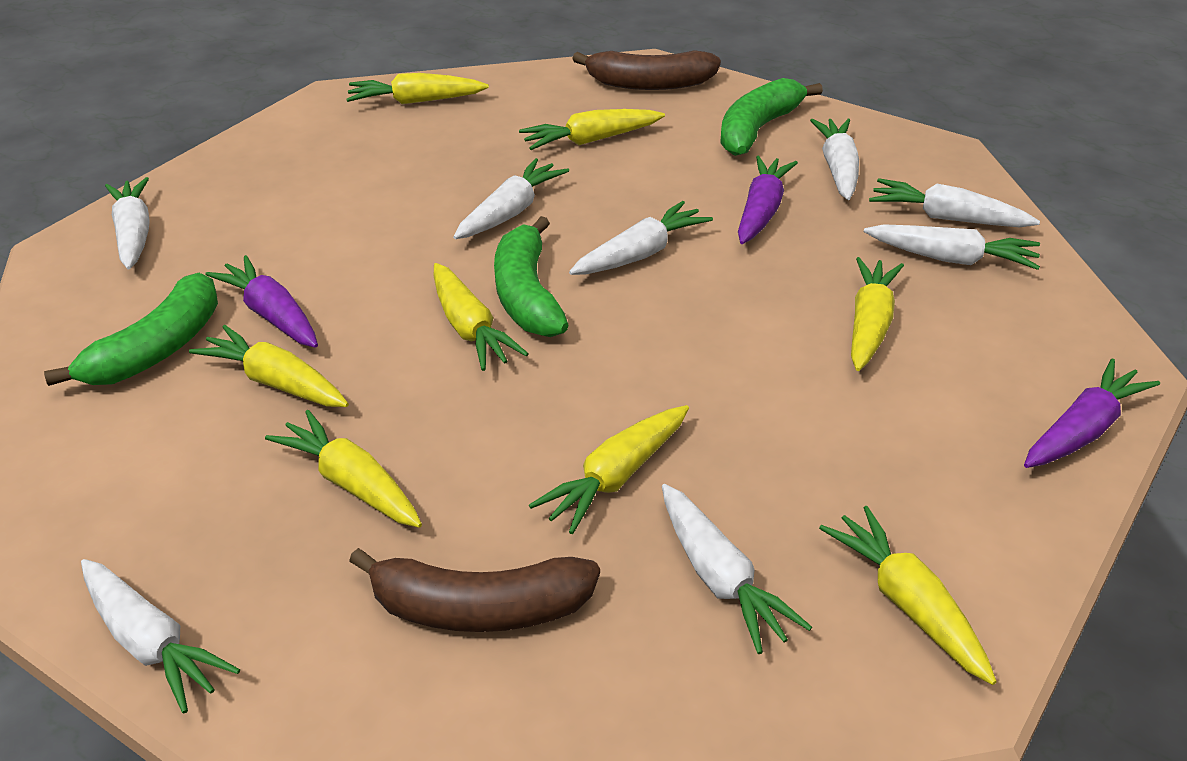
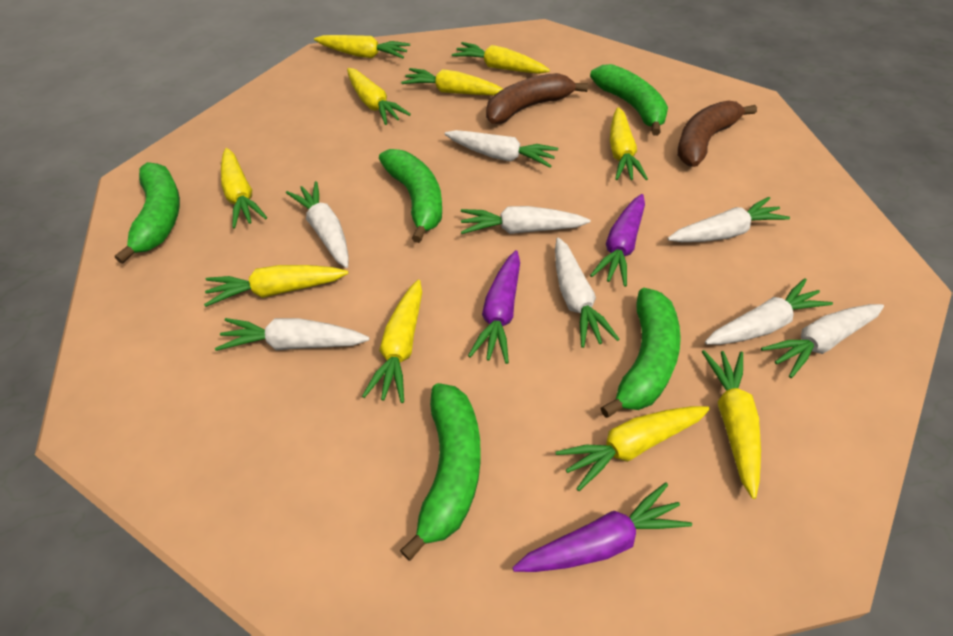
green banana: [44,273,218,386] [494,216,568,337] [720,78,823,156] = 3 -> [115,162,180,264] [379,149,442,243] [400,383,481,561] [590,64,668,136] [601,288,681,418] = 5
yellow carrot: [189,325,349,407] [265,410,422,528] [347,73,489,104] [434,263,529,371] [519,109,665,150] [529,405,689,534] [819,506,997,685] [851,257,904,371] = 8 -> [204,265,348,307] [221,148,267,228] [314,35,410,58] [347,68,411,125] [362,280,422,403] [401,68,503,95] [452,42,550,74] [555,406,710,491] [610,107,648,180] [702,350,761,499] = 10

